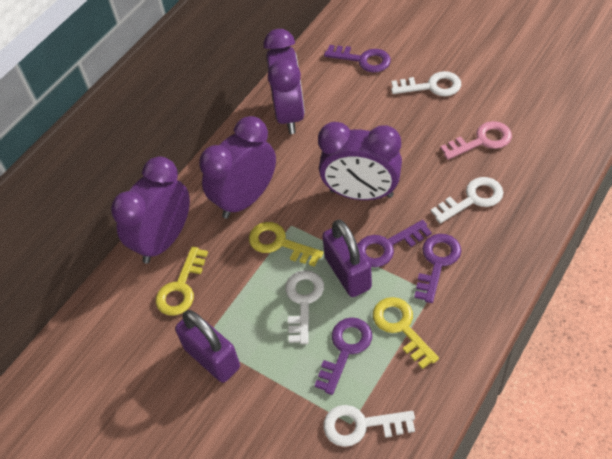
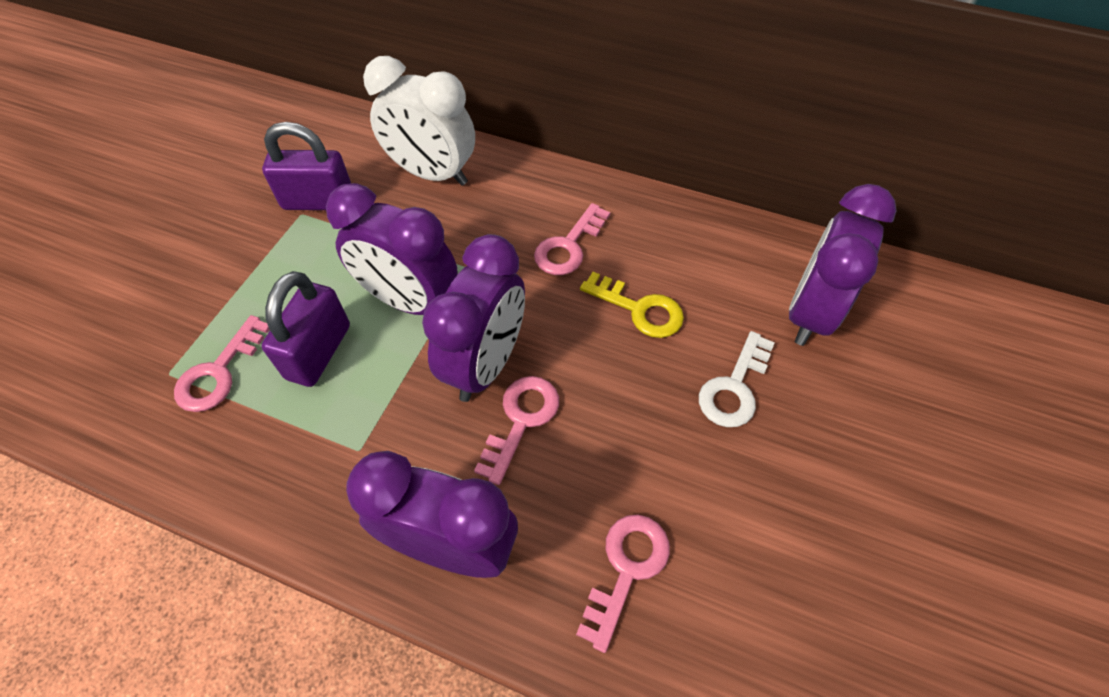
pink key: [440,121,512,160] = 1 -> [174,315,270,412] [474,376,559,485] [534,203,610,275] [576,515,670,653] = 4
purple key: [314,318,372,395] [324,45,391,73] [358,220,432,267] [414,234,461,303] = 4 -> none = 0
white clock: none = 0 -> [363,56,475,186] = 1
white key: [285,270,324,344] [323,405,415,447] [391,71,461,96] [431,177,503,224] = 4 -> [699,331,775,427] = 1
yellow key: [156,246,208,316] [249,222,323,267] [373,297,439,369] = 3 -> [580,272,684,338] = 1

